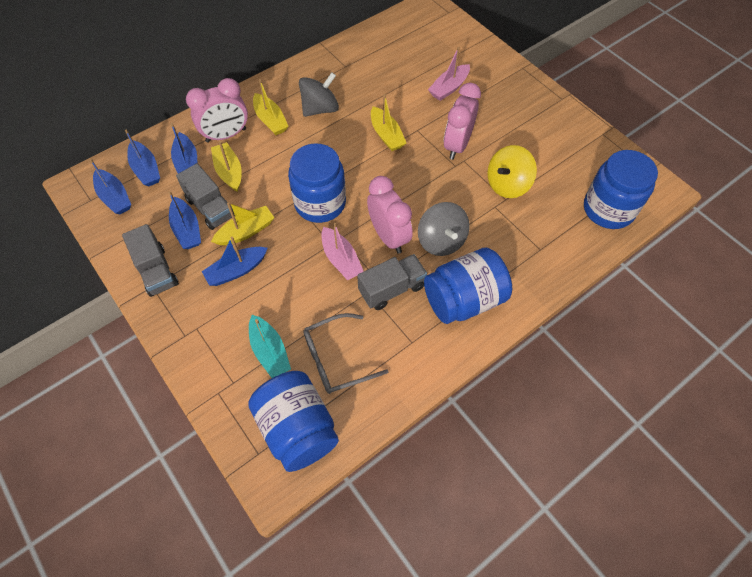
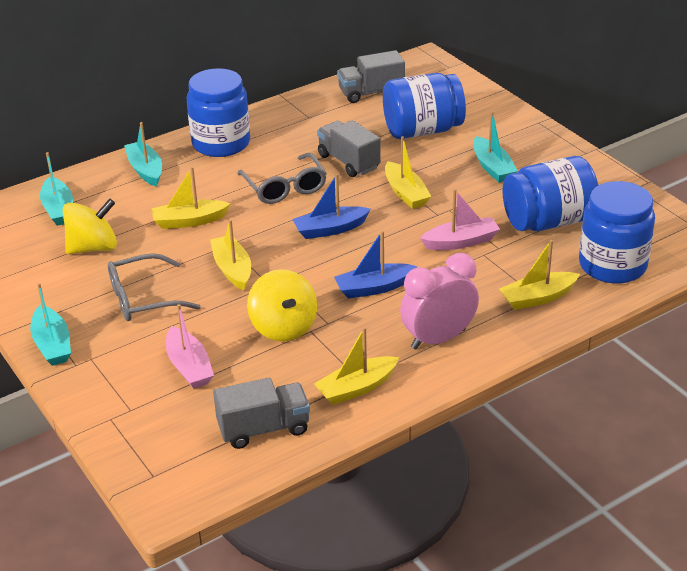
blue boat: [89,159,131,214] [125,130,160,186] [168,191,201,249] [171,123,197,174] [202,237,268,286] = 5 -> [292,174,371,239] [334,231,417,298] = 2
grey glasses: [303,313,389,394] = 1 -> [108,253,201,321] [237,153,327,204] = 2
grey spinning top: [299,72,339,117] [418,202,470,256] = 2 -> none = 0
pink clock: [186,78,248,143] [367,176,413,254] [444,83,481,160] = 3 -> [400,253,479,350] = 1
turquoise boat: [249,315,291,378] = 1 -> [30,283,71,366] [40,152,73,226] [124,122,162,187] [473,111,518,182] = 4
yellow boat: [211,142,242,192] [211,202,274,245] [253,79,289,135] [371,94,407,151] = 4 -> [151,167,231,229] [210,219,251,290] [314,327,399,405] [385,136,432,209] [499,240,580,310] = 5
yellow spinning top: [487,145,537,198] = 1 -> [63,198,117,254] [247,269,317,341] = 2

